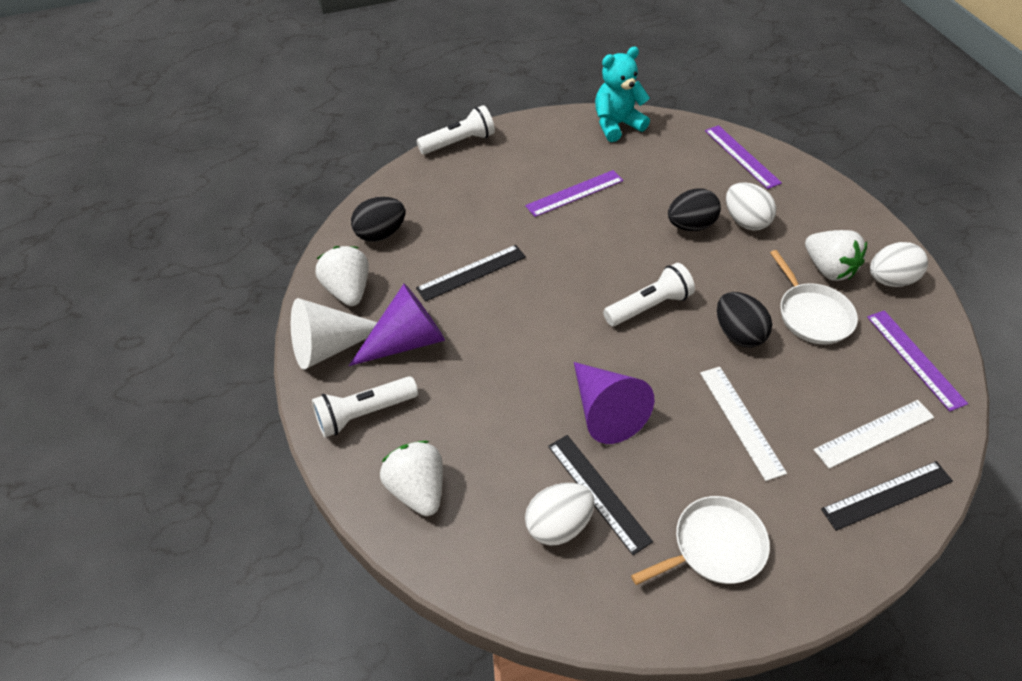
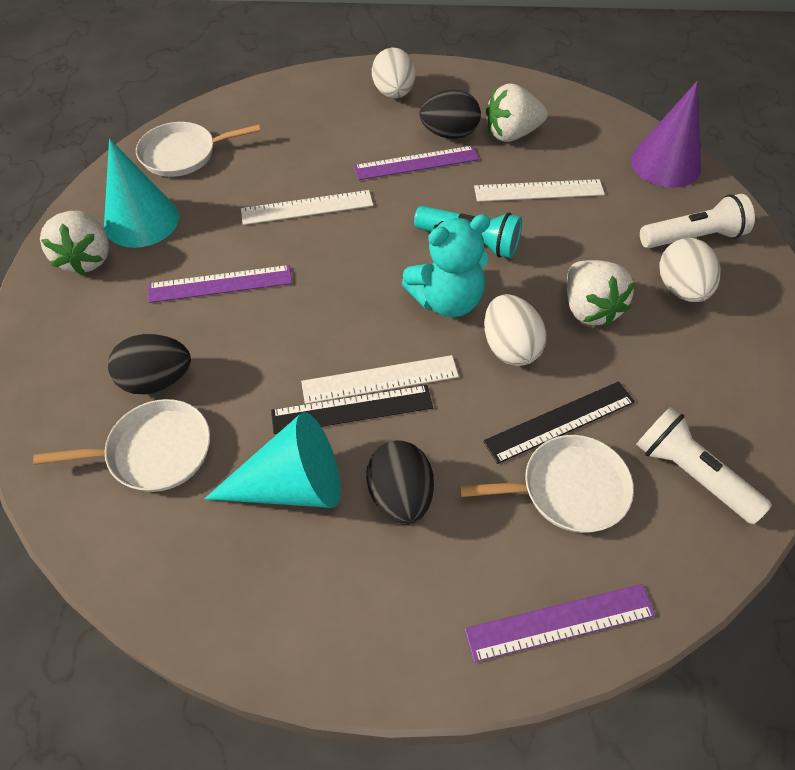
black ruler: [416,245,526,302] [548,435,653,555] [821,461,953,531] = 3 -> [271,385,433,434] [483,381,635,464] = 2
purple cone: [349,284,445,366] [574,362,655,444] = 2 -> [631,81,701,188] = 1
turquoise cone: none = 0 -> [104,139,179,248] [204,412,341,508] = 2
turquoise flashlight: none = 0 -> [414,206,522,258] = 1
white cone: [291,298,377,370] = 1 -> none = 0
white flashlight: [312,376,418,437] [417,105,495,154] [603,263,695,326] = 3 -> [636,407,772,524] [640,194,755,248] = 2
white pan: [631,496,770,585] [770,250,858,345] = 2 -> [33,399,210,492] [136,122,261,177] [459,435,634,533] = 3
white ruler: [700,367,787,481] [814,400,934,469] = 2 -> [241,190,373,225] [301,355,459,404] [474,179,605,202] = 3

